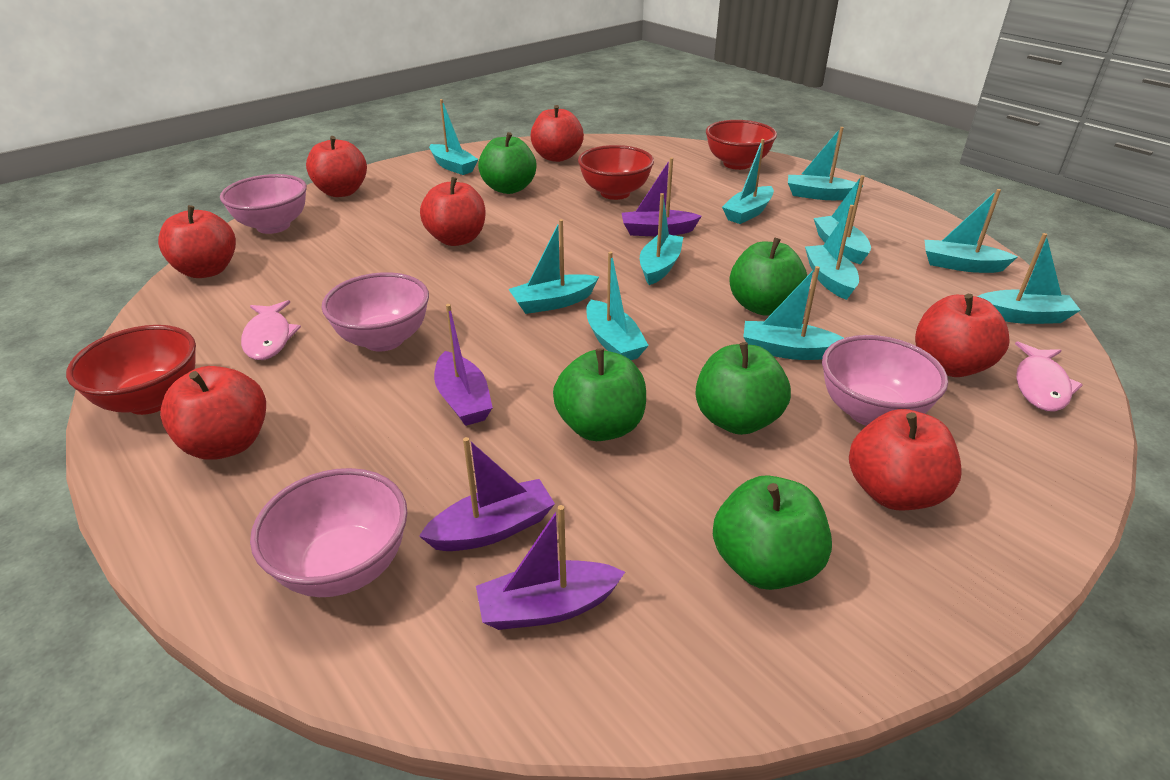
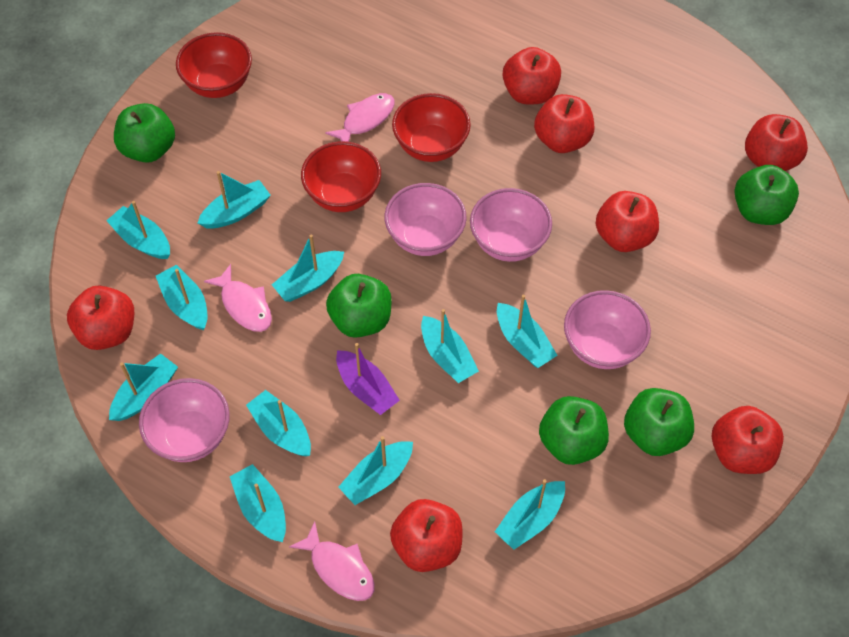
pink fish: [241,300,301,360] [1015,341,1083,412] = 2 -> [204,264,272,332] [289,522,375,601] [325,93,395,142] = 3
purple boat: [419,437,555,551] [434,304,493,426] [476,505,625,630] [622,157,702,236] = 4 -> [336,343,400,415] = 1

